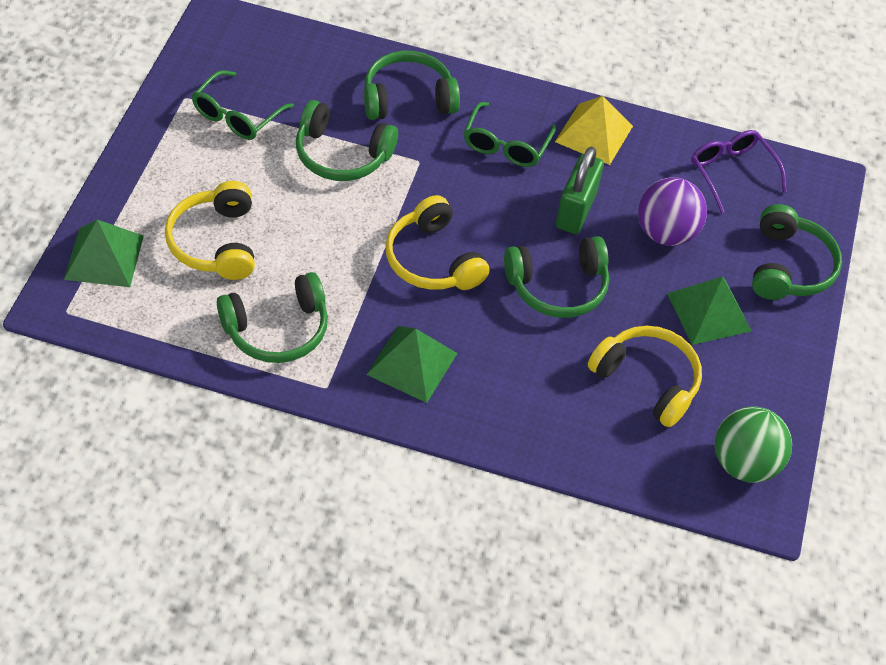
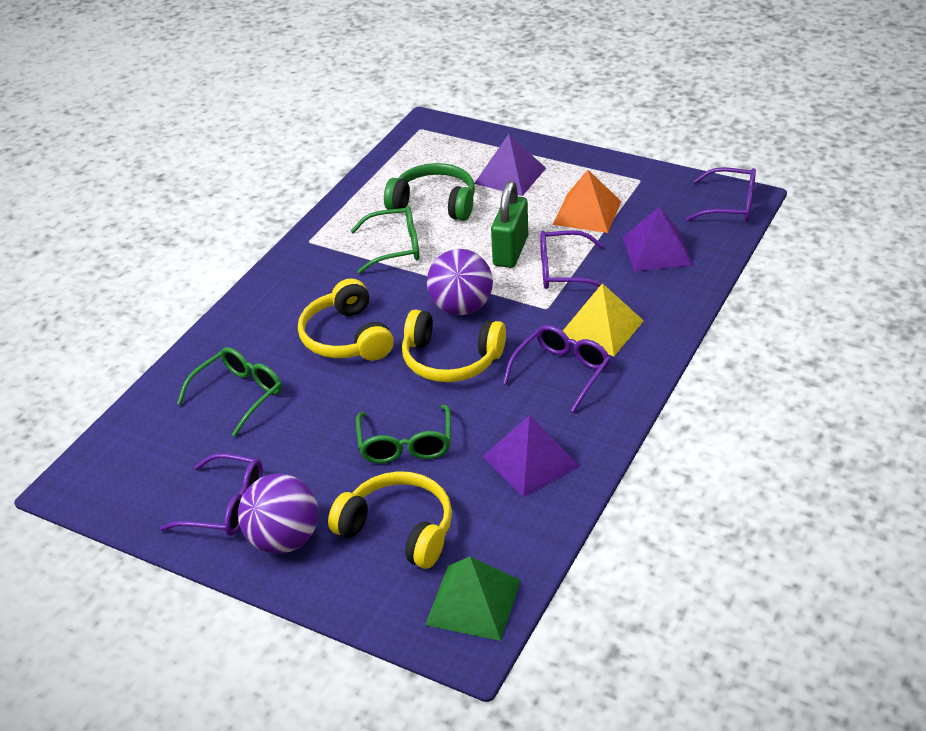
green ball: [715,406,792,483] = 1 -> none = 0
green glasses: [192,70,294,140] [464,102,556,167] = 2 -> [177,347,282,437] [351,206,420,274] [356,405,451,463] = 3
green headphones: [217,272,328,363] [296,100,398,181] [364,51,460,120] [504,236,609,318] [752,204,842,300] = 5 -> [384,163,475,221] = 1
green pyramid: [64,220,144,287] [366,326,458,403] [667,276,751,345] = 3 -> [425,557,521,641] = 1
orange pyramid: none = 0 -> [553,170,621,233] = 1
purple ball: [638,177,707,246] = 1 -> [238,474,318,554] [427,249,493,315] = 2
purple glasses: [691,130,787,213] = 1 -> [160,453,263,536] [503,325,610,412] [540,230,610,290] [686,167,756,222] = 4
purple pyramid: none = 0 -> [474,134,546,196] [482,415,580,497] [623,207,693,272] = 3

